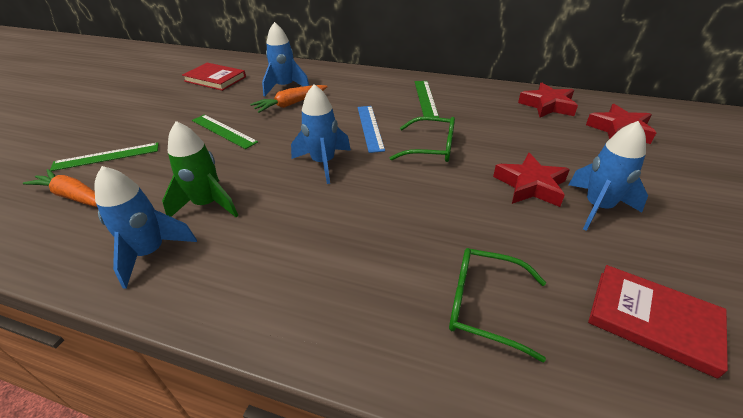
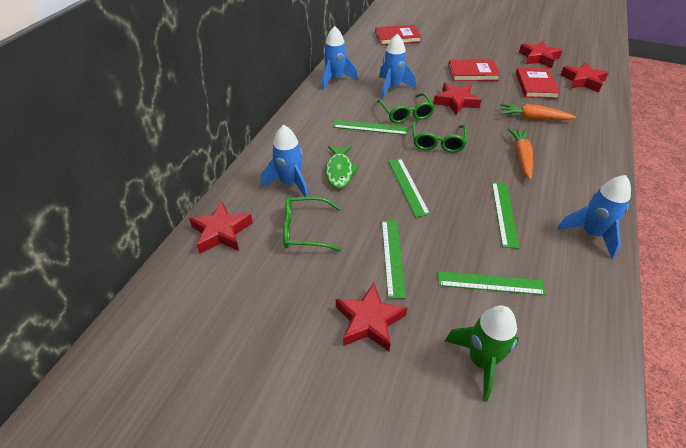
blue ruler: [358,106,385,153] = 1 -> none = 0
green fish: none = 0 -> [325,146,359,189] = 1
green glasses: [390,116,455,162] [449,248,546,363] = 2 -> [283,196,342,251] [377,93,435,123] [413,121,467,153] = 3
green ruler: [50,143,159,171] [192,115,258,149] [415,81,439,117] = 3 -> [333,120,409,135] [382,221,406,299] [388,158,430,217] [438,271,546,295] [492,182,520,249] = 5
red book: [182,63,246,91] [588,265,728,379] = 2 -> [375,25,421,45] [448,60,500,81] [516,67,560,99] = 3
red star: [493,153,570,207] [518,83,578,118] [586,104,657,144] = 3 -> [189,202,253,253] [336,283,407,351] [433,82,481,115] [519,41,563,68] [561,62,609,92] = 5

